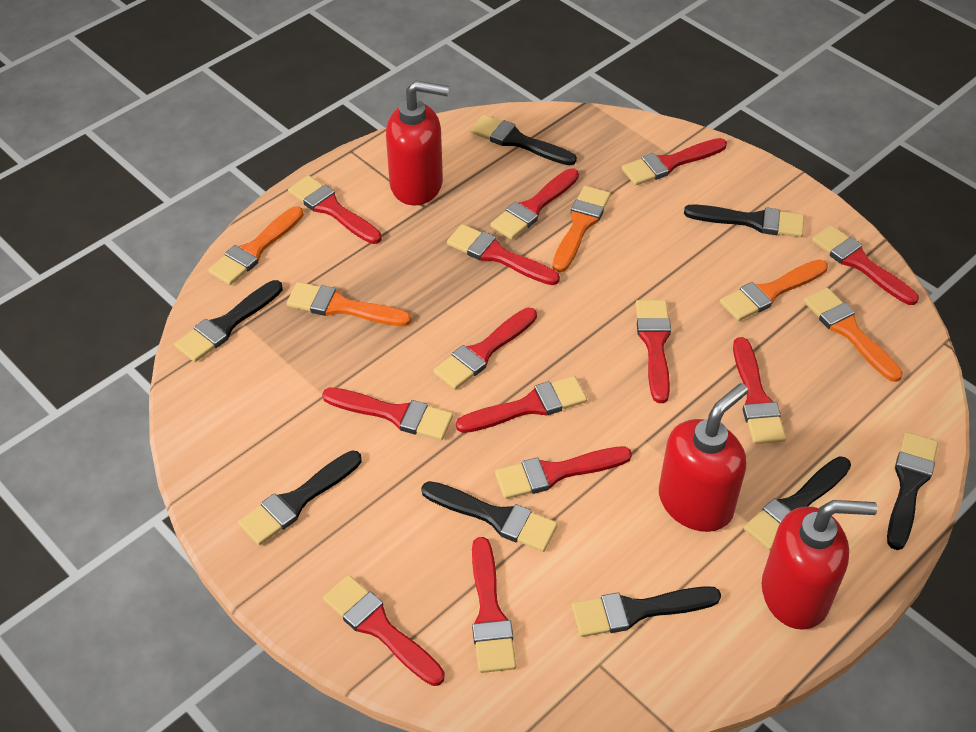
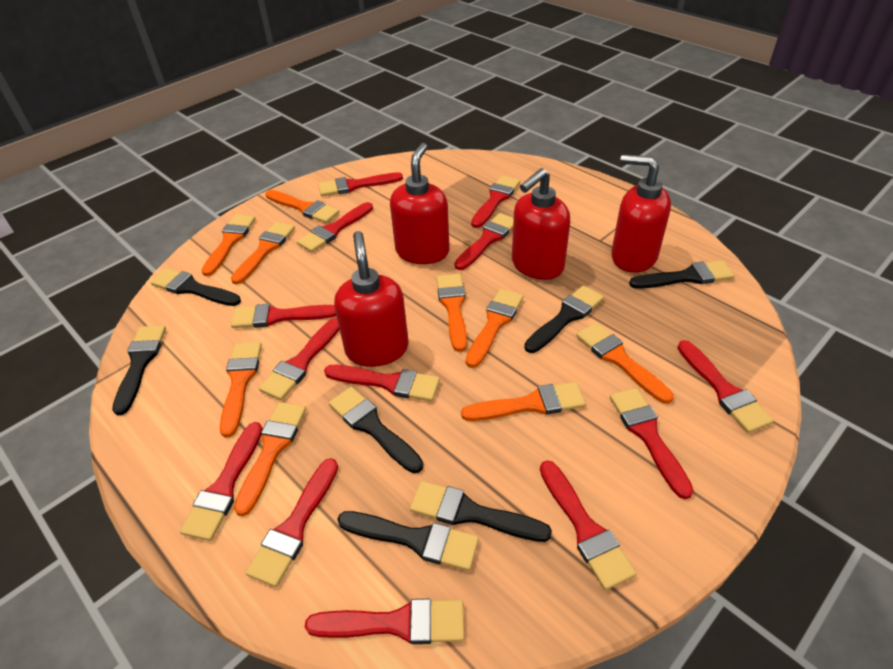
black brush: [174,280,283,362] [238,451,362,545] [421,481,558,552] [471,115,577,165] [572,586,721,637] [684,204,804,237] [744,456,851,550] [887,432,938,550] = 8 -> [112,325,166,415] [151,268,241,306] [329,387,423,473] [337,511,479,571] [410,481,552,542] [524,285,604,353] [629,260,734,289] = 7
orange brush: [208,206,304,285] [287,282,411,326] [552,186,611,272] [720,259,828,321] [804,288,903,382] = 5 -> [202,214,256,276] [220,342,262,438] [231,222,295,285] [234,402,306,516] [266,190,340,223] [436,274,467,352] [461,382,586,421] [466,289,523,368] [576,323,674,404] = 9
red soap dispenser: [386,81,449,206] [659,383,748,532] [762,500,877,630] = 3 -> [334,231,408,367] [390,143,450,264] [512,168,570,280] [611,154,671,273] = 4

